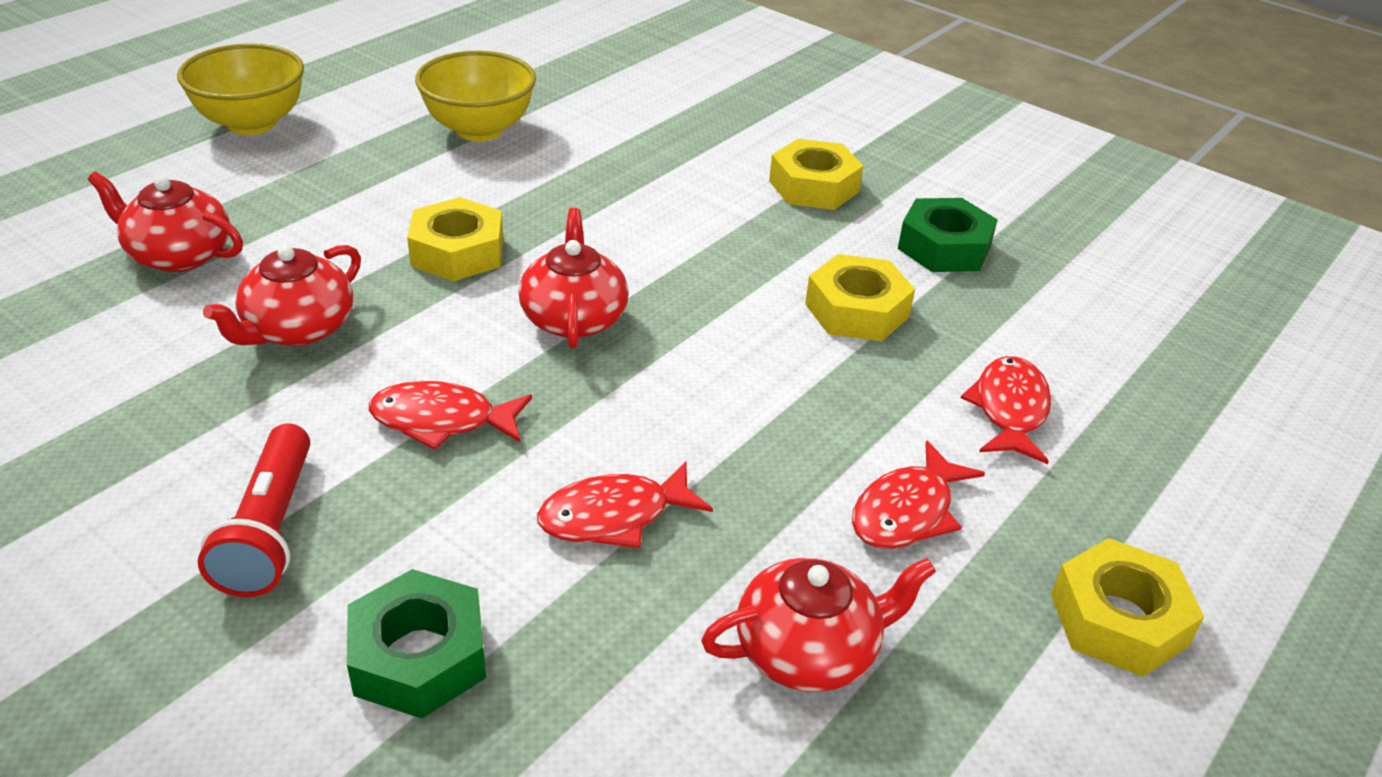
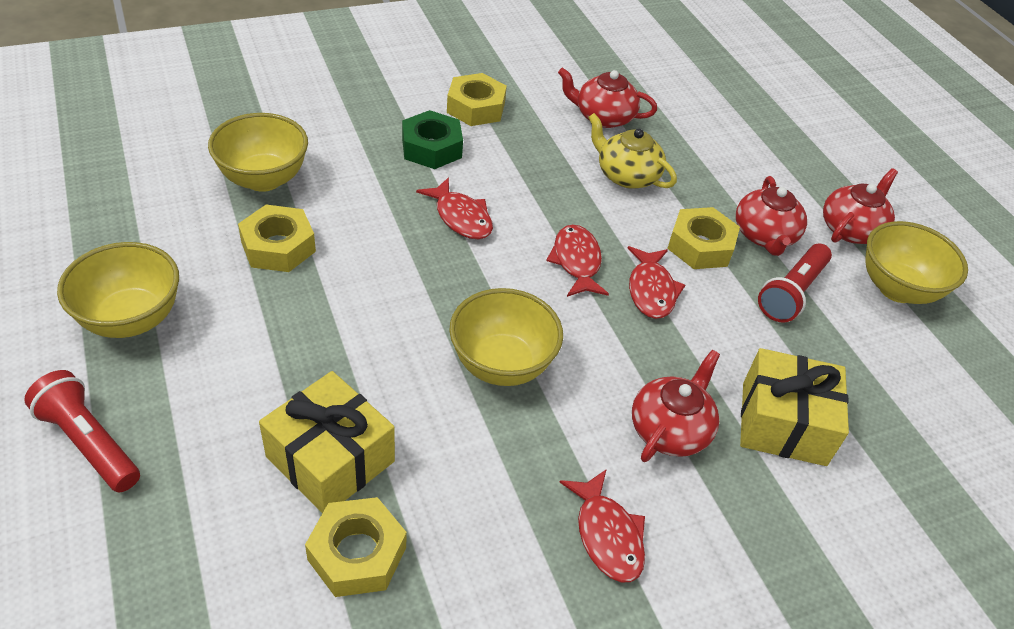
green nut: [347,569,486,719] [898,198,998,272] = 2 -> [402,110,463,169] = 1
red flashlight: [198,423,310,597] = 1 -> [24,370,140,492] [758,244,832,323] = 2
yellow bowl: [177,43,304,135] [415,51,536,142] = 2 -> [57,242,179,338] [208,113,308,192] [449,288,563,386] [866,221,968,304] = 4
yellow gift: none = 0 -> [259,371,395,513] [740,348,849,466] = 2
yellow teapot: none = 0 -> [588,113,677,188] = 1

